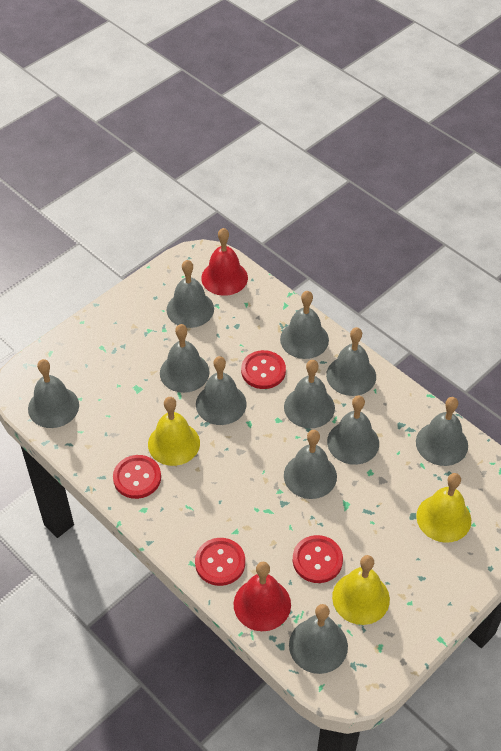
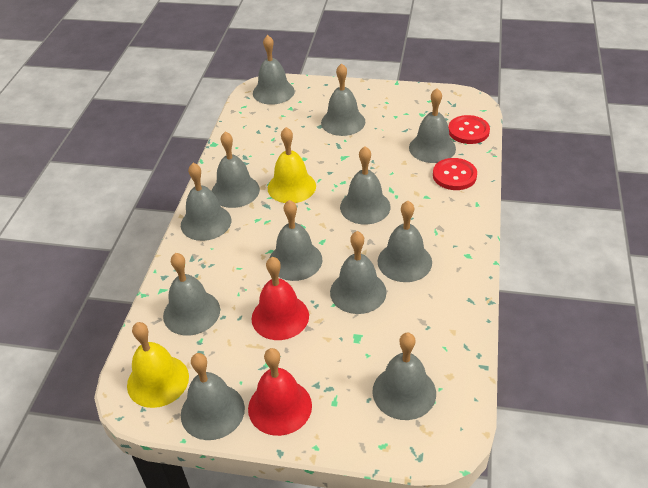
grey bell: [28,359,79,428] [160,324,210,393] [166,260,214,328] [196,356,247,425] [280,291,329,359] [284,360,335,429] [284,430,337,499] [289,604,348,674] [326,327,376,396] [327,396,379,465] [416,397,468,466] = 11 -> [163,253,220,336] [181,163,231,241] [181,353,245,440] [212,131,260,208] [253,35,295,105] [270,200,322,281] [321,63,366,136] [330,231,386,314] [340,146,391,225] [372,333,436,420] [378,201,432,282] [409,88,456,163] = 12
red button: [113,455,161,499] [195,538,245,586] [241,350,286,389] [293,535,343,583] = 4 -> [433,158,477,190] [448,115,490,144] = 2
yellow bell: [148,397,200,466] [332,555,390,625] [416,473,471,543] = 3 -> [127,322,189,408] [268,127,316,203] = 2

